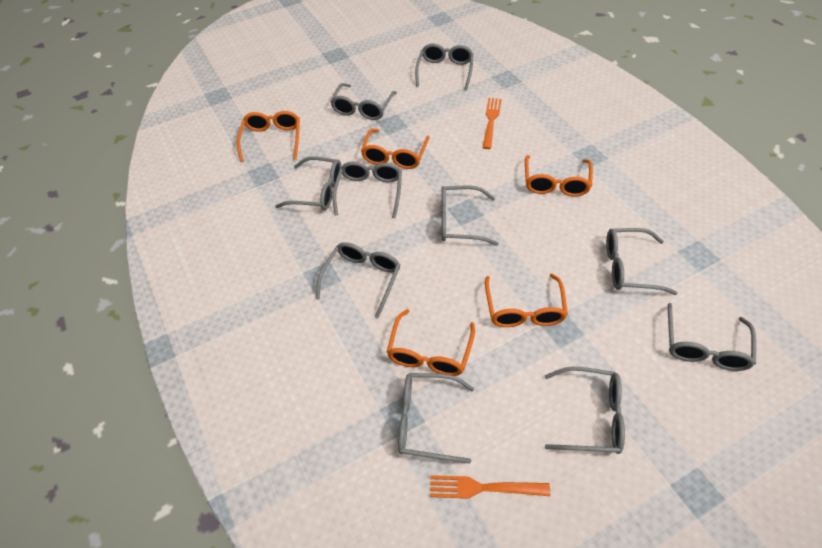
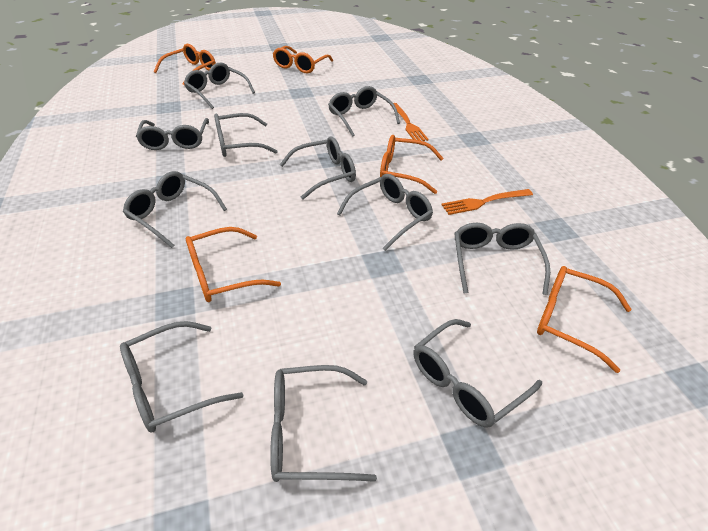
grey glasses: [275,156,341,210] [316,242,400,318] [330,83,397,120] [333,162,402,218] [398,373,474,463] [415,43,474,90] [442,186,499,245] [545,367,625,454] [606,228,678,295] [668,303,756,371] = 10 -> [120,321,244,433] [123,171,227,248] [136,118,209,150] [184,62,255,109] [214,113,278,157] [270,365,377,482] [280,136,356,200] [328,86,400,137] [337,174,433,251] [413,319,542,428] [454,223,550,295] = 11

